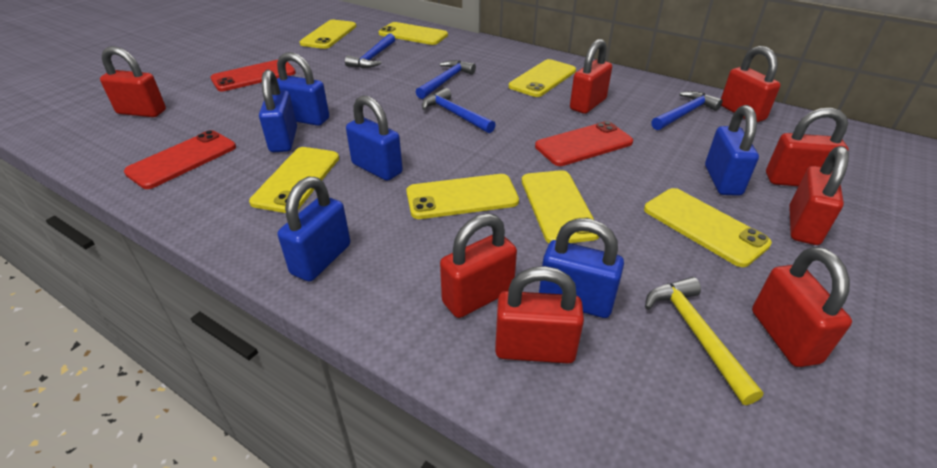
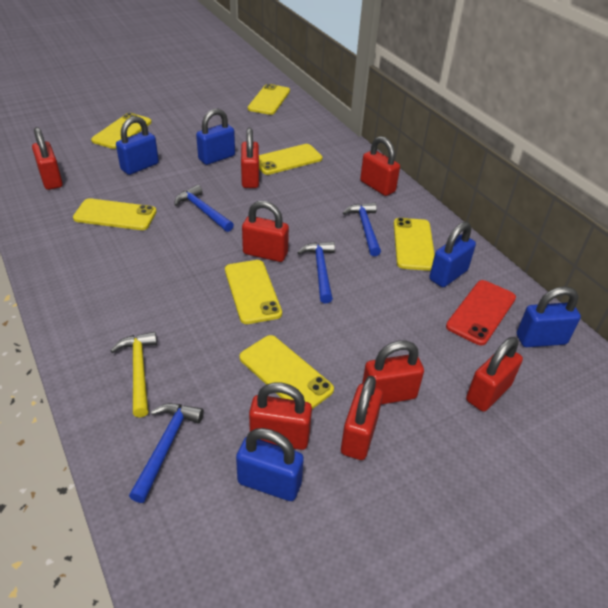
blue padlock: [259,69,297,152] [277,52,329,126] [277,177,350,282] [346,95,403,181] [539,218,624,318] [705,105,759,196] = 6 -> [116,116,159,175] [196,109,235,165] [236,428,304,501] [429,222,476,287] [517,287,581,347] = 5
red phone: [124,130,236,189] [210,60,296,91] [535,121,633,166] = 3 -> [446,280,516,345] = 1

